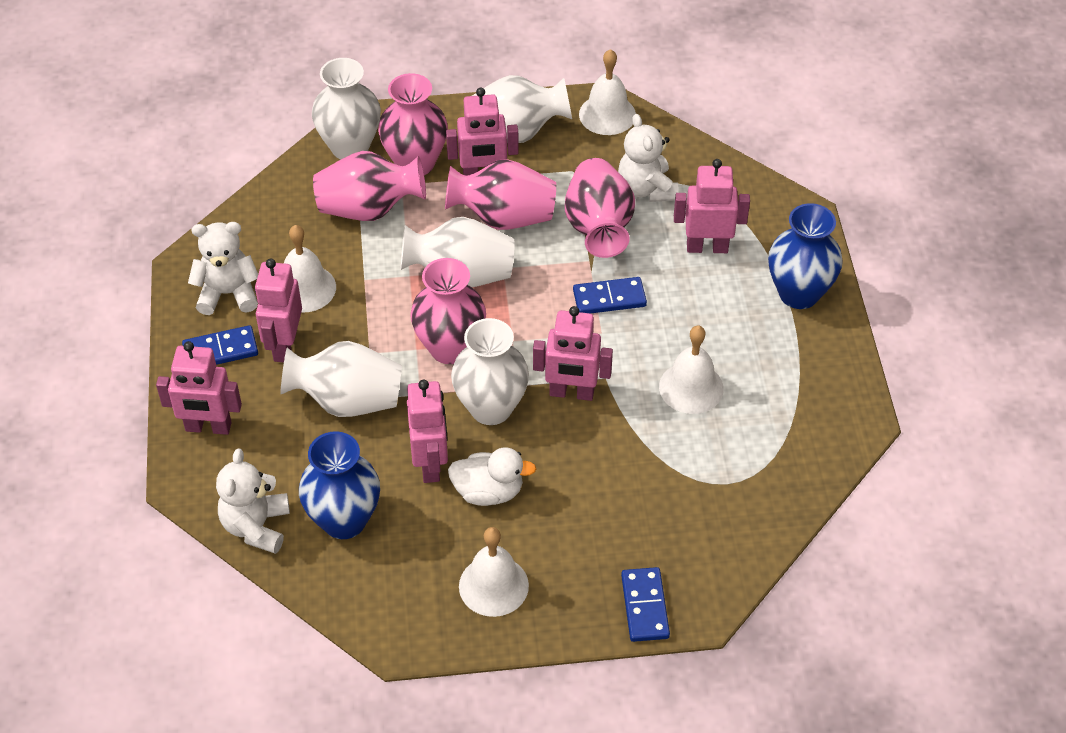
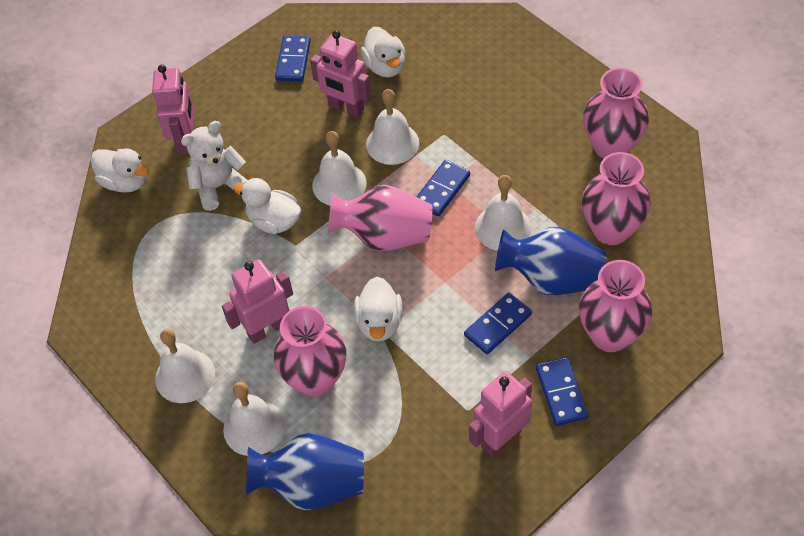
blue domino: [182,325,258,365] [573,277,647,314] [621,567,670,642] = 3 -> [275,35,311,82] [416,160,470,216] [464,293,532,354] [536,357,588,426] = 4
pink robot: [156,341,242,435] [255,259,302,362] [407,380,448,483] [446,88,519,176] [533,306,613,401] [674,159,750,253] = 6 -> [152,64,194,154] [222,259,293,344] [310,30,371,118] [469,371,532,457] = 4
white bell: [284,225,336,313] [459,527,529,617] [579,49,636,135] [659,326,724,414] = 4 -> [155,329,215,403] [223,382,285,456] [312,131,367,205] [366,89,419,165] [475,175,531,251] = 5
white duck: [448,447,536,506] = 1 -> [91,149,149,193] [234,178,301,234] [354,277,403,342] [361,27,406,78] = 4
white teddy bear: [188,222,258,315] [216,449,290,554] [618,114,679,202] = 3 -> [181,121,248,211] = 1
white vase: [280,341,402,417] [312,58,381,160] [401,217,515,287] [451,318,529,425] [472,75,572,143] = 5 -> none = 0

